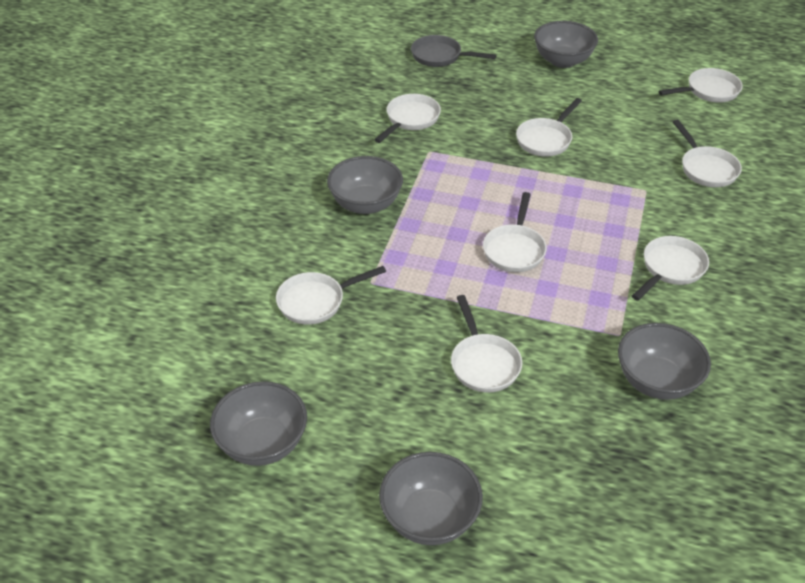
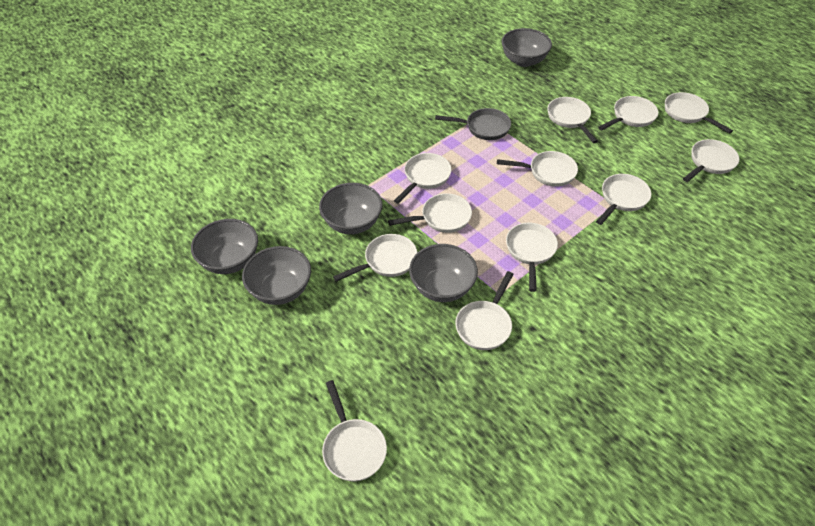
white pan: [276,266,386,325] [374,94,441,143] [451,295,522,392] [483,192,547,272] [516,98,582,157] [632,236,709,301] [658,68,743,103] [673,120,742,187] = 8 -> [322,380,387,482] [333,234,417,282] [388,193,472,233] [394,153,451,204] [455,271,513,350] [497,151,578,187] [506,223,558,292] [547,97,598,143] [596,174,651,225] [598,96,658,130] [665,92,733,134] [683,139,739,182] = 12

